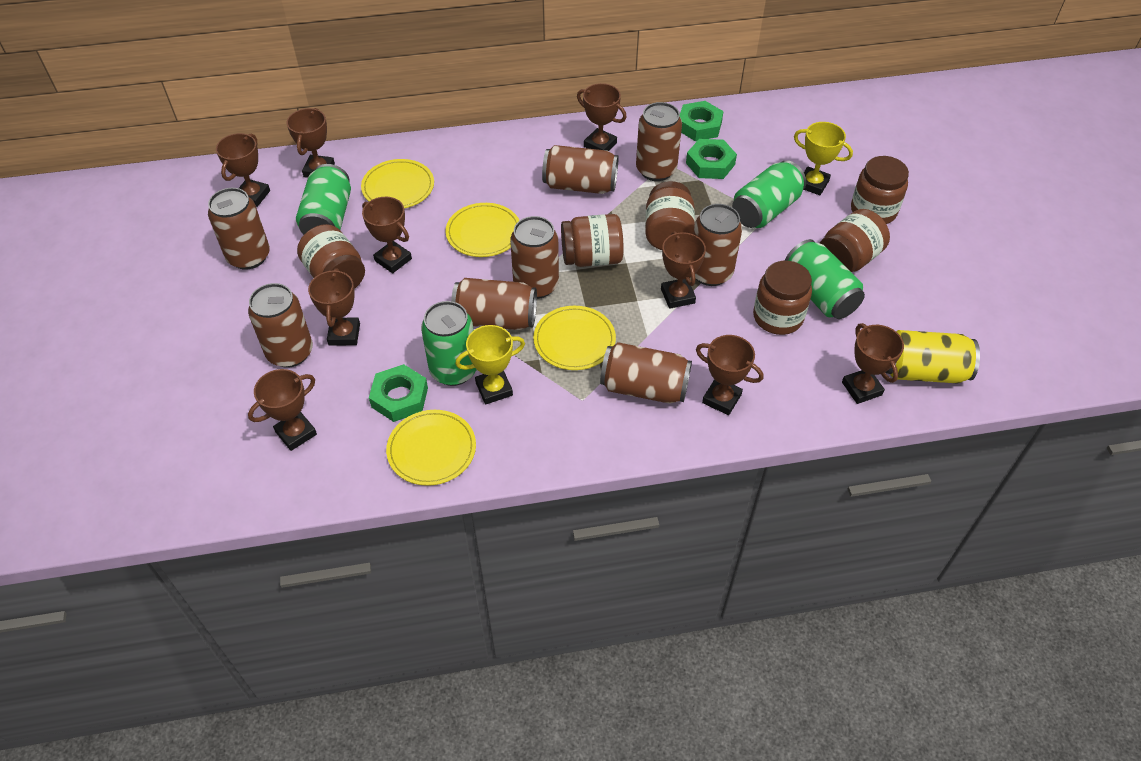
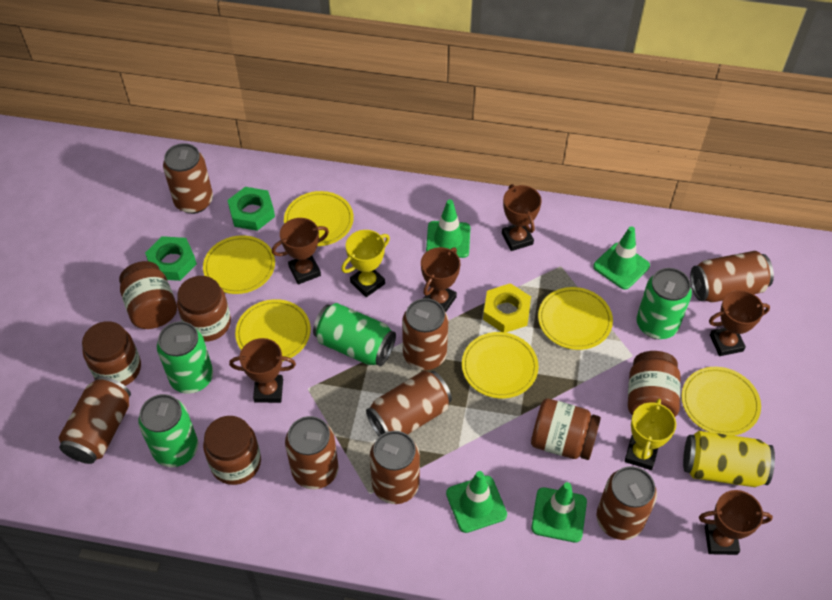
brown trophy: [216,133,270,207] [248,369,317,451] [287,108,335,178] [308,268,360,346] [362,197,412,273] [577,83,627,151] [661,231,706,309] [696,335,763,415] [842,323,904,404] = 9 -> [229,338,296,403] [272,218,329,284] [421,247,461,312] [502,184,542,251] [699,490,773,555] [709,290,770,356] = 6
green nut: [369,364,428,422] [680,101,724,141] [686,139,737,179] = 3 -> [145,236,197,281] [227,187,275,231] = 2
green traffic cone: none = 0 -> [426,199,470,258] [446,471,507,533] [531,482,587,543] [593,226,650,290] = 4
yellow nut: none = 0 -> [483,283,531,333] = 1
yellow plate: [361,159,434,208] [386,410,476,486] [446,203,520,257] [533,306,616,370] = 4 -> [203,235,275,294] [235,299,311,361] [284,191,354,246] [462,332,539,398] [538,287,613,350] [681,367,761,436] = 6

